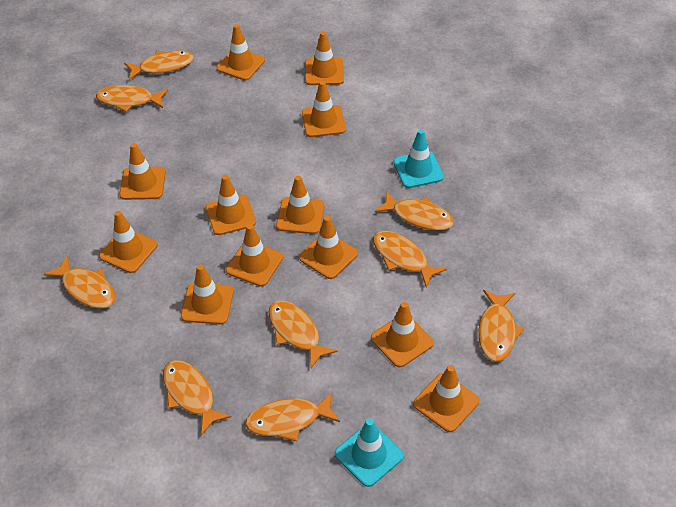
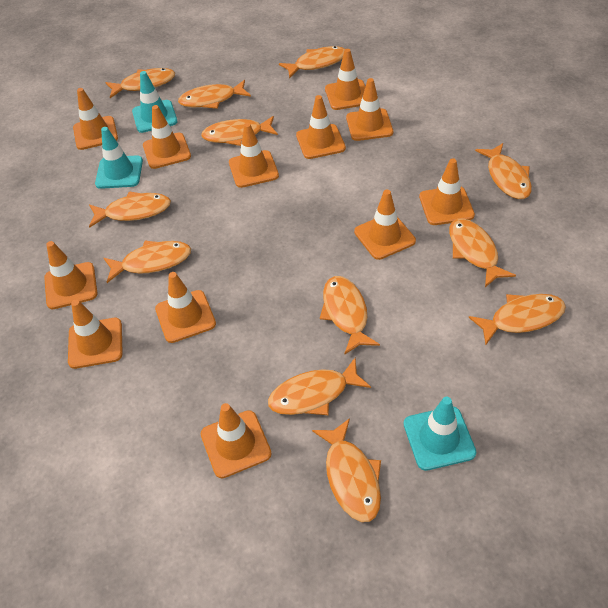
orange fish: [44,256,115,309] [96,85,168,112] [124,50,194,80] [163,360,231,435] [245,392,340,441] [269,301,338,368] [373,231,447,287] [375,191,454,231] [478,290,524,362] = 9 -> [89,191,171,228] [104,240,191,283] [105,68,175,98] [178,80,251,109] [201,116,278,146] [268,358,371,415] [279,46,345,78] [312,418,381,522] [320,276,380,355] [449,218,516,287] [469,294,566,345] [475,143,532,199] = 12
turquoise traffic cone: [335,418,404,487] [393,129,444,188] = 2 -> [95,127,143,189] [132,71,177,133] [403,397,476,471] = 3

